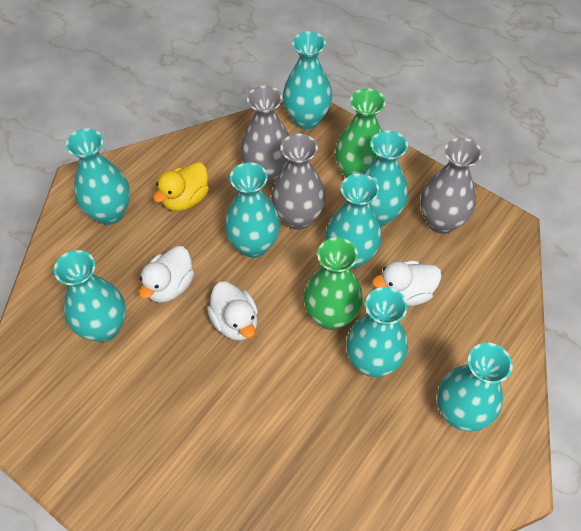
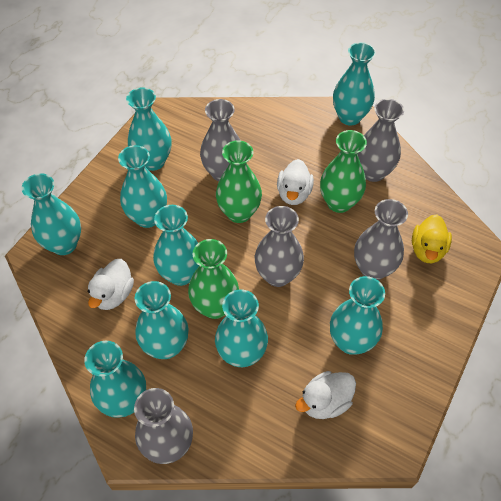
green vase: [304,238,363,330] [335,88,386,178] = 2 -> [188,239,239,319] [216,140,262,223] [320,130,367,213] = 3
grey vase: [241,86,290,183] [271,134,326,230] [421,138,482,234] = 3 -> [134,388,193,464] [200,99,241,181] [255,206,304,287] [354,199,408,280] [358,99,404,182] = 5
turquoise vase: [54,250,126,342] [66,128,130,225] [224,162,280,258] [283,32,332,129] [326,174,382,269] [346,287,408,377] [362,131,408,226] [437,343,512,431] = 8 -> [21,173,81,255] [84,341,146,418] [118,145,167,228] [126,87,171,171] [135,281,188,359] [153,205,199,286] [215,289,268,367] [330,276,385,355] [333,42,376,125] = 9

